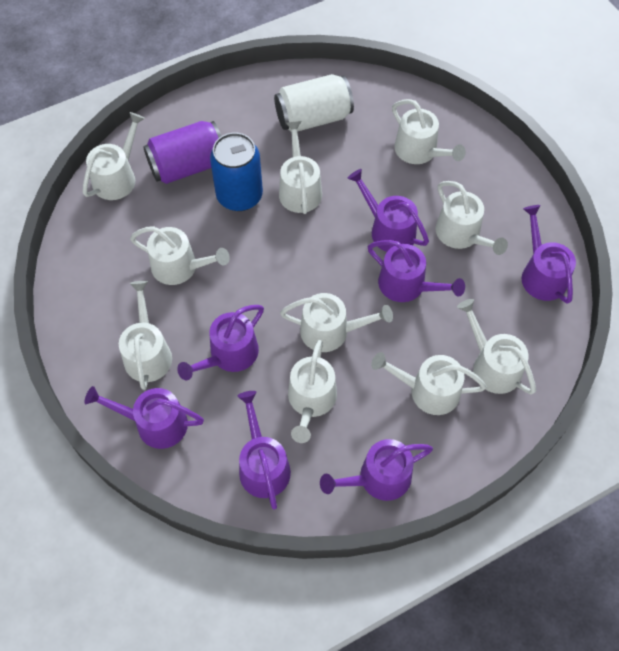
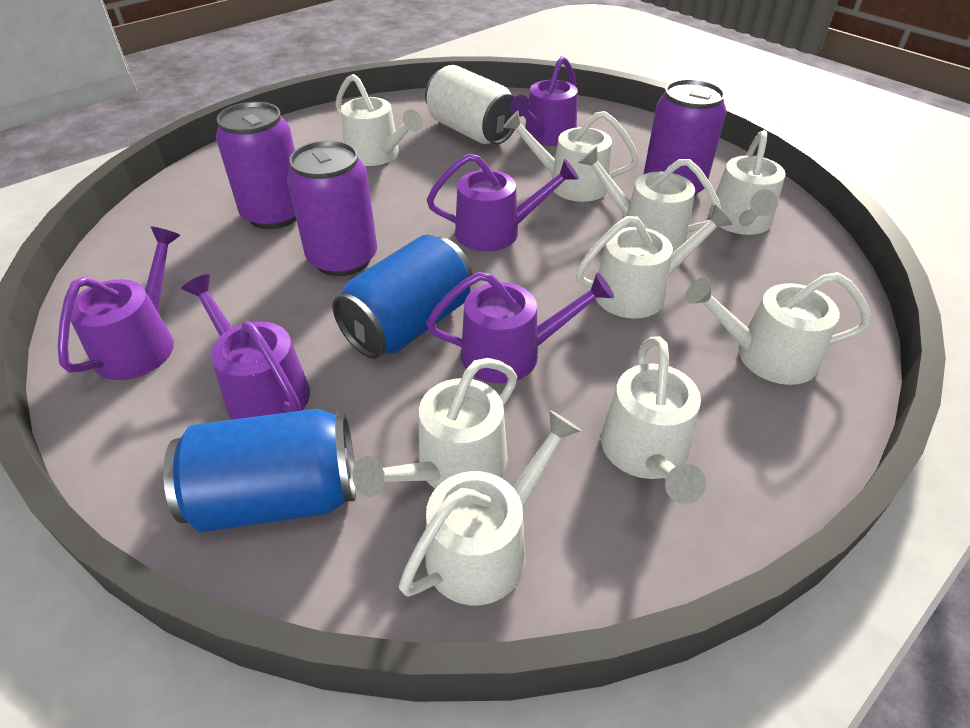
blue can: [210,133,263,211] = 1 -> [163,409,356,533] [333,235,473,359] = 2
purple can: [143,121,221,184] = 1 -> [216,102,296,229] [287,140,377,276] [644,79,726,197] = 3
purple watering can: [84,386,204,449] [177,305,264,380] [237,391,291,510] [320,439,433,501] [347,169,429,252] [368,240,465,302] [522,205,576,304] = 7 -> [58,227,181,380] [181,274,310,420] [426,272,614,383] [427,153,579,251] [510,56,578,146] = 5
white watering can: [82,112,145,200] [119,281,172,390] [130,226,230,285] [279,121,322,214] [280,293,393,352] [288,340,337,443] [371,352,487,415] [392,99,466,164] [436,181,508,255] [457,299,536,394] = 10 -> [335,74,423,166] [353,358,517,497] [399,410,581,605] [503,111,639,202] [576,205,733,318] [578,146,721,252] [601,336,706,504] [685,272,871,385] [709,130,785,235] = 9

